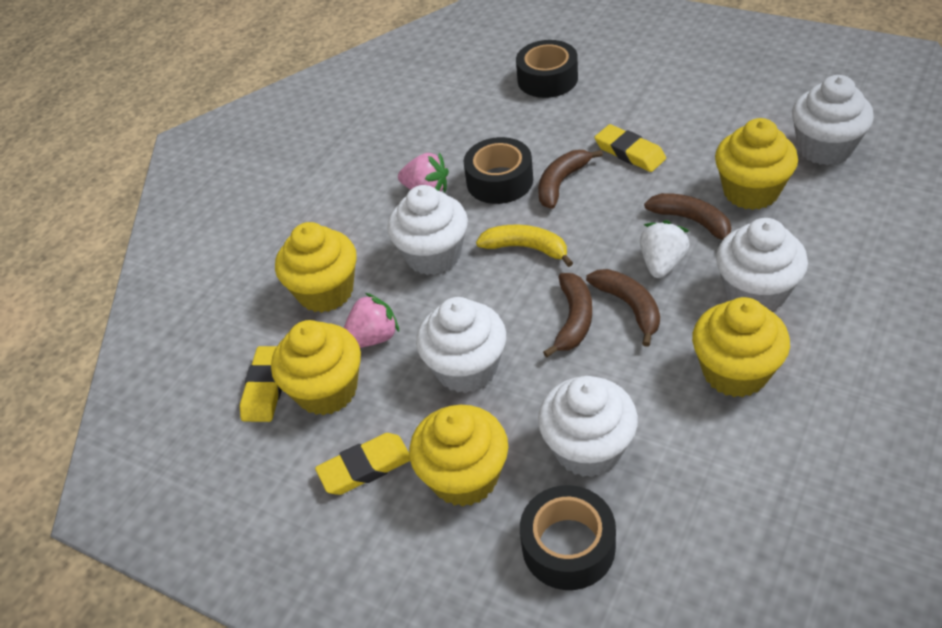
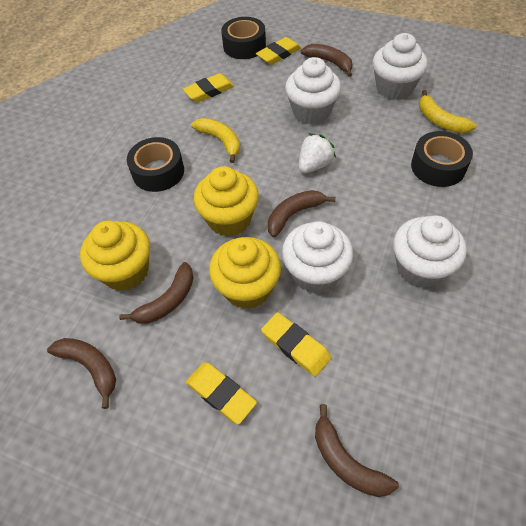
brown banana: [538,150,603,209] [543,273,592,357] [586,269,660,347] [644,193,731,240] = 4 -> [47,338,116,409] [119,262,194,324] [268,190,336,237] [301,44,353,77] [315,404,399,497] = 5
pink strawberry: [344,293,399,348] [398,153,449,192] = 2 -> none = 0
white cupcake: [387,185,468,275] [416,297,506,393] [538,376,638,477] [716,218,808,311] [792,75,874,165] = 5 -> [282,221,353,293] [285,57,341,125] [373,33,428,100] [393,215,467,288] = 4
yellow banana: [476,225,573,267] = 1 -> [191,118,240,163] [419,90,477,133] = 2
yellow cupcake: [271,320,361,415] [275,222,357,313] [409,405,508,507] [692,297,790,397] [715,118,798,210] = 5 -> [80,220,150,291] [194,166,259,236] [209,237,281,309] = 3
yellow eraser: [240,346,282,422] [315,433,410,495] [594,124,666,172] = 3 -> [183,73,234,102] [186,362,257,424] [256,37,301,65] [261,312,331,377] = 4

